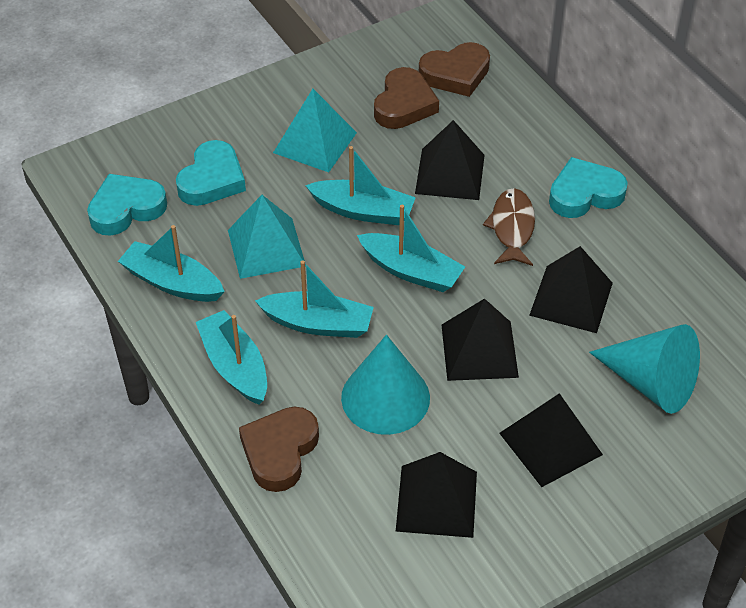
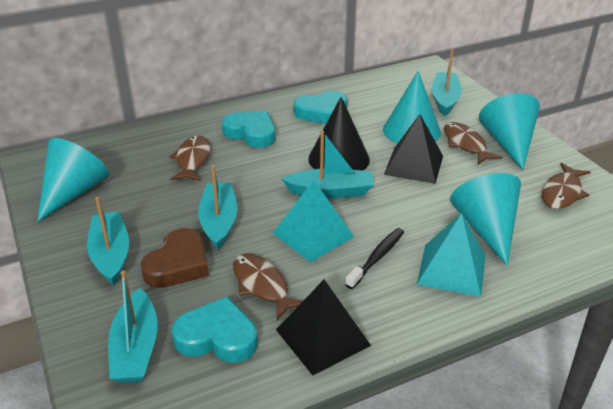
black cone: none = 0 -> [308,97,370,171] = 1
black pyramid: [396,452,477,538] [415,120,485,200] [442,298,519,381] [499,393,603,487] [529,246,613,333] = 5 -> [276,279,371,375] [384,114,443,184] = 2
black toothbrush: none = 0 -> [345,228,404,289] = 1
brown fish: [483,188,535,266] = 1 -> [169,135,210,181] [233,253,303,320] [444,122,502,164] [542,163,590,209] = 4
brown heart: [239,407,319,492] [374,67,439,129] [419,42,490,97] = 3 -> [141,228,209,288] = 1
turquoise cone: [341,335,430,435] [589,324,700,414] = 2 -> [37,138,109,222] [383,71,441,144] [450,173,521,266] [479,93,540,170] = 4

